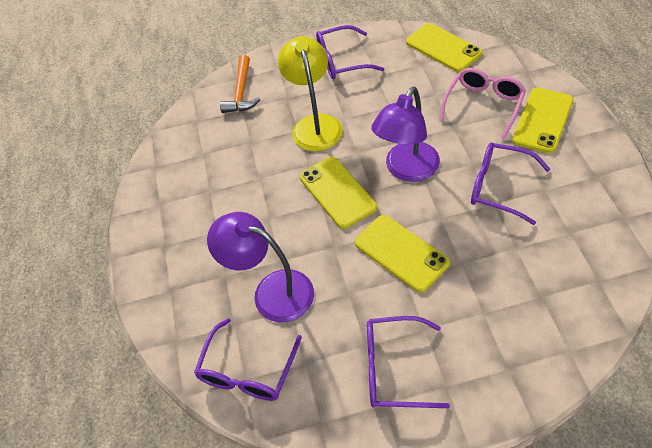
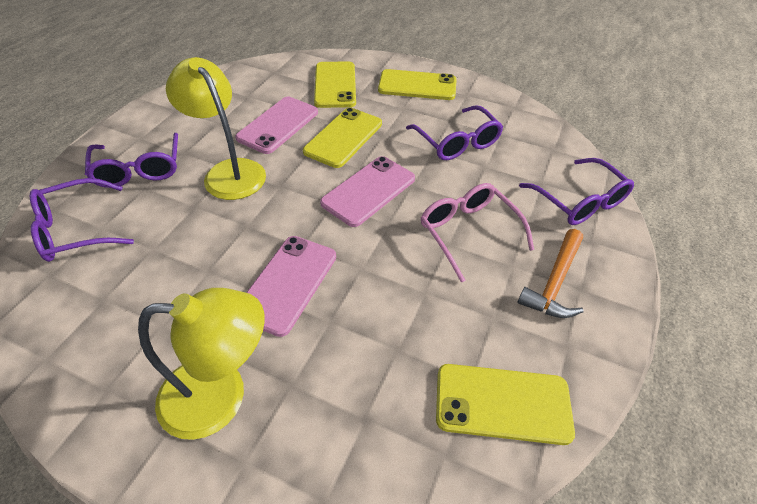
pink phone: none = 0 -> [235,97,318,154] [246,236,336,337] [320,156,415,227] = 3
purple lamp: [207,212,314,322] [371,87,440,182] = 2 -> none = 0
yellow lamp: [278,36,343,151] = 1 -> [138,288,265,440] [166,57,266,200] = 2

